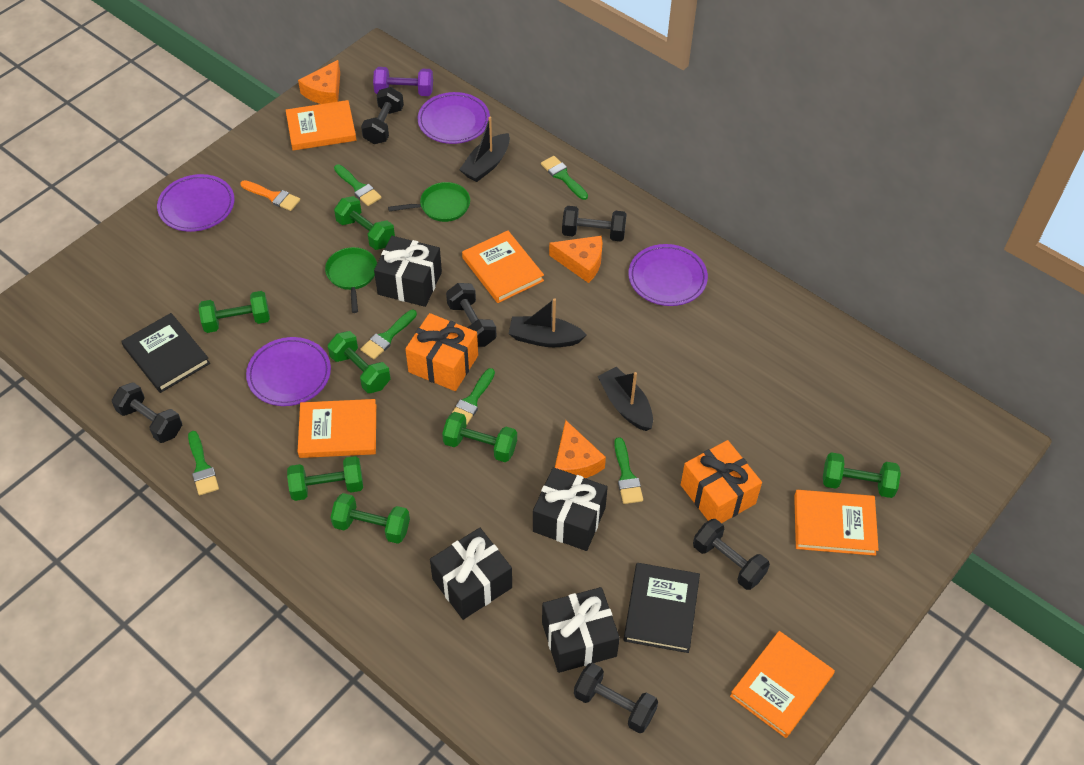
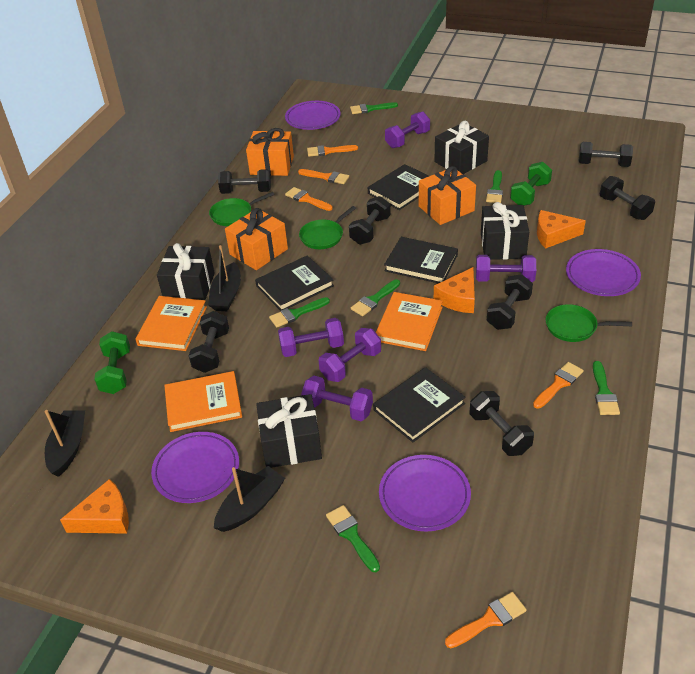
black book: [122,313,210,393] [624,563,700,653] = 2 -> [255,256,334,311] [368,164,429,210] [373,367,466,442] [384,237,458,283] = 4
black dumbbell: [112,382,182,443] [361,87,404,144] [446,283,496,347] [562,206,627,241] [574,663,658,733] [693,519,770,590] = 6 -> [189,311,229,373] [218,169,271,194] [349,196,391,245] [469,391,534,456] [487,274,533,330] [579,142,633,167] [600,176,655,220] = 7
green dumbbell: [199,291,270,333] [287,456,363,501] [328,331,390,393] [330,493,410,544] [334,196,395,250] [442,412,517,462] [823,452,901,498] = 7 -> [94,331,130,394] [510,162,552,206] = 2
green pan: [325,247,377,313] [388,182,470,222] = 2 -> [209,192,275,226] [299,206,356,249] [546,304,632,342] = 3
orange book: [286,100,356,151] [298,399,376,458] [462,230,544,303] [730,631,835,738] [794,490,879,556] = 5 -> [135,296,207,351] [164,371,242,432] [376,292,443,351] = 3
orange brush: [240,180,300,211] = 1 -> [285,187,333,211] [298,169,349,184] [307,145,358,157] [445,592,527,648] [533,362,584,409] = 5
orange gift: [405,313,478,391] [681,440,762,523] = 2 -> [225,208,288,270] [246,128,294,176] [419,166,476,225] = 3
purple dumbbell: [373,67,433,96] = 1 -> [278,318,344,357] [301,376,373,421] [319,328,381,382] [385,111,430,148] [476,255,536,282] = 5

